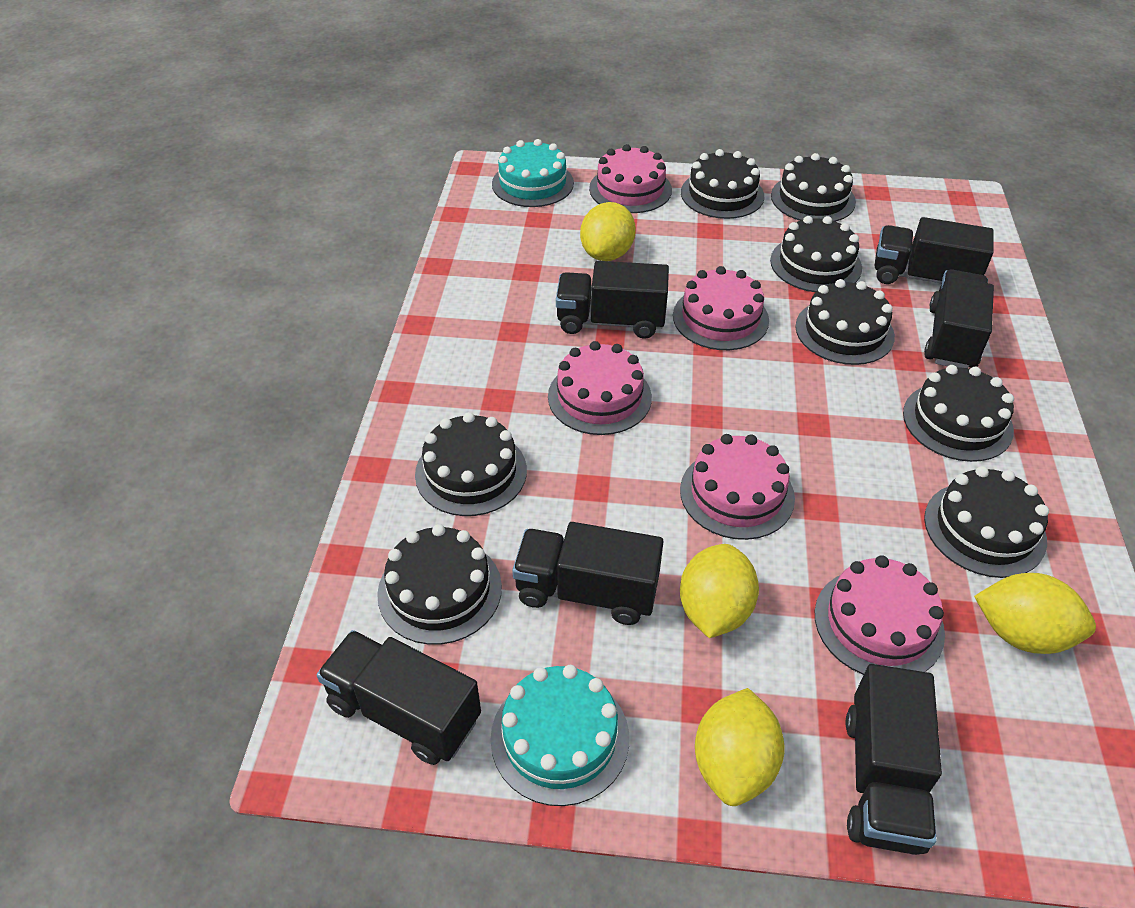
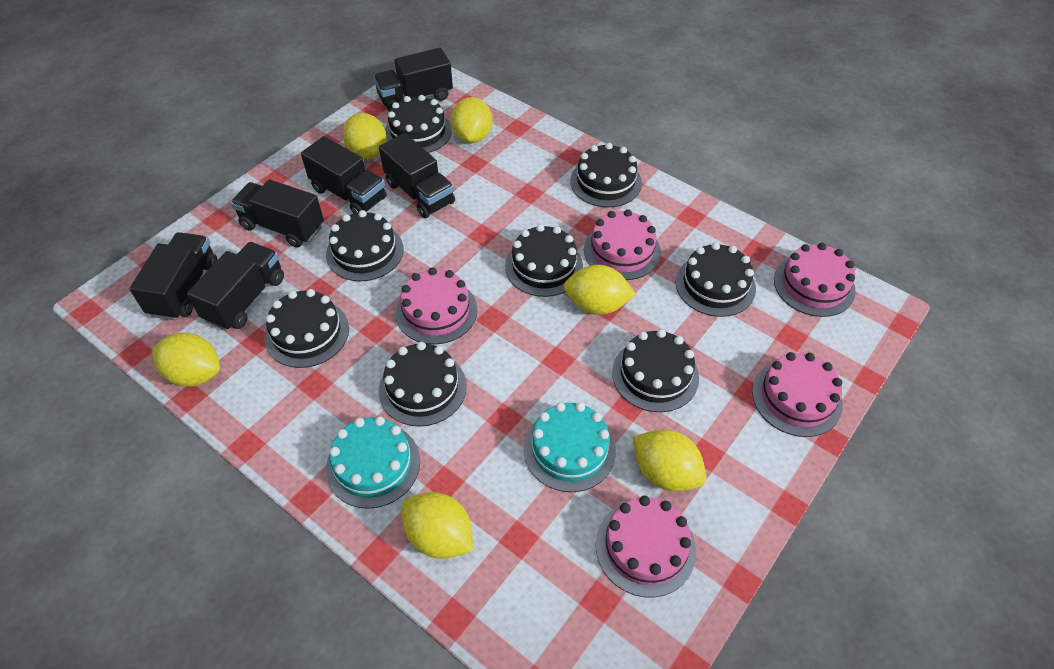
yellow lemon: [580,202,636,261] [680,544,759,638] [695,688,785,806] [974,573,1096,654] = 4 -> [152,333,220,387] [343,113,386,159] [402,492,473,559] [451,97,492,143] [564,265,636,315] [633,429,706,491] = 6

